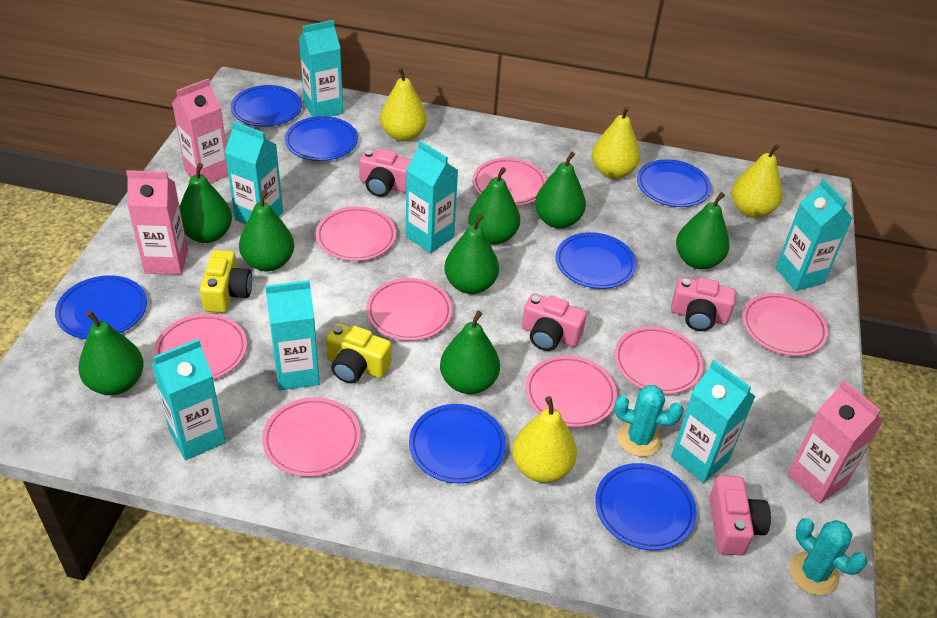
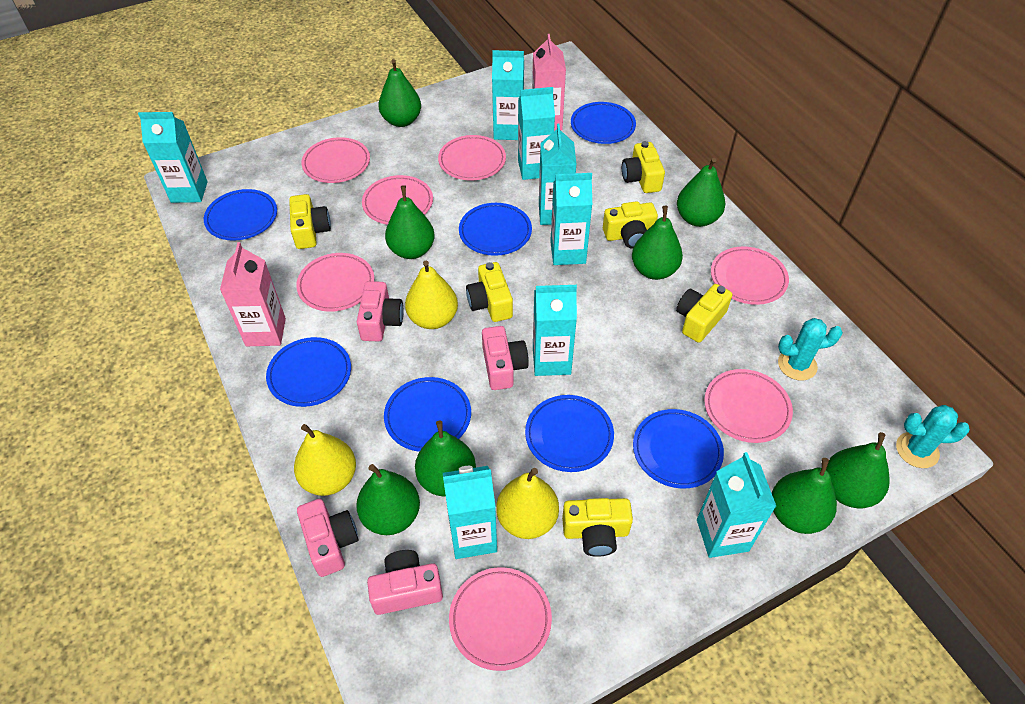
pink carton: [126,170,188,275] [172,79,228,184] [788,380,883,504] = 3 -> [220,242,286,346] [532,34,566,131] = 2
pink plate: [154,314,247,379] [262,397,361,477] [316,207,396,261] [366,278,453,341] [472,158,547,206] [525,355,617,428] [614,326,703,394] [742,293,828,356] = 8 -> [296,253,374,312] [301,137,370,183] [362,175,433,225] [438,135,506,181] [449,567,552,671] [704,369,793,443] [711,246,789,305] = 7
turquoise carton: [151,339,226,460] [225,121,283,224] [265,280,320,391] [299,20,343,117] [406,141,458,253] [671,360,756,483] [776,179,853,291] = 7 -> [138,112,208,203] [443,466,497,559] [492,50,524,140] [518,87,555,180] [533,285,577,376] [539,124,577,225] [550,173,592,265] [697,452,776,558] = 8
yellow camera: [200,250,252,313] [326,323,391,383] = 2 -> [289,194,331,249] [466,262,513,322] [562,498,633,557] [603,201,658,249] [622,141,665,193] [676,284,733,343] = 6
yellow pear: [380,67,427,141] [512,396,577,483] [592,106,640,179] [732,144,783,218] = 4 -> [294,424,356,496] [405,261,458,329] [496,468,559,539] = 3

